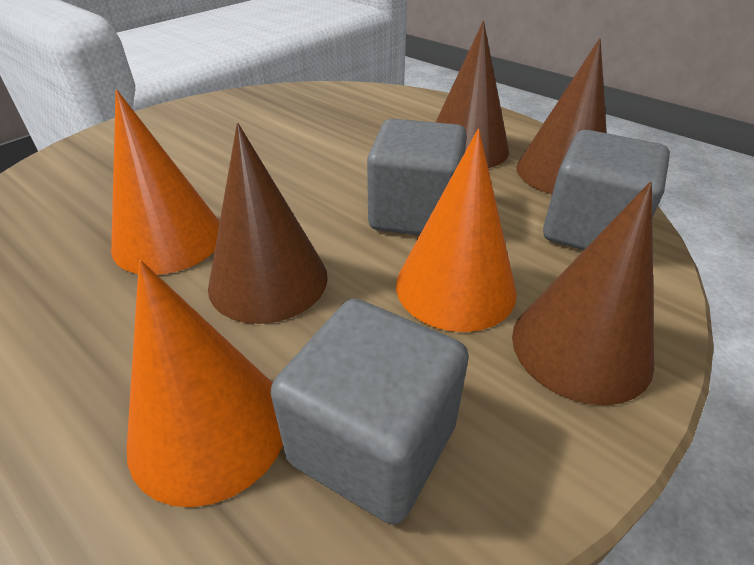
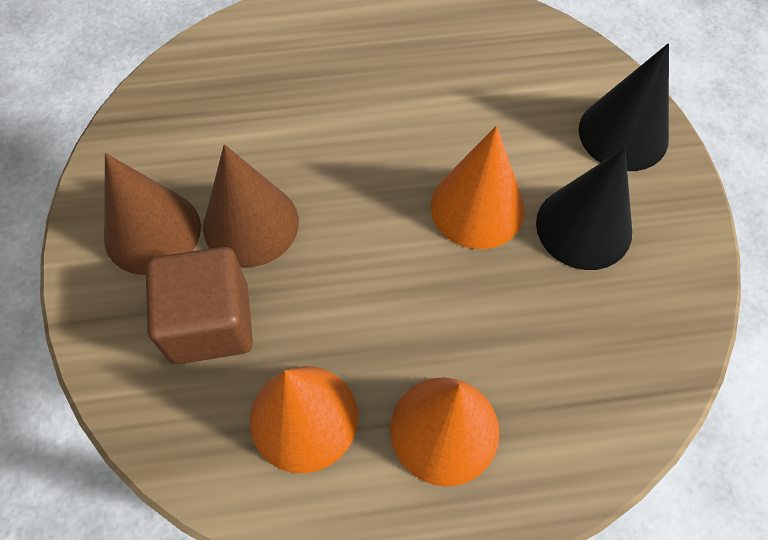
black cone: none = 0 -> [536,148,632,270] [579,43,669,171] = 2
brown cone: [208,123,328,324] [436,21,509,168] [512,182,654,405] [516,38,607,194] = 4 -> [104,153,201,275] [203,144,299,267] = 2
brown cube: none = 0 -> [146,247,253,364] = 1
grey cube: [271,299,469,525] [367,119,467,235] [543,130,670,250] = 3 -> none = 0

